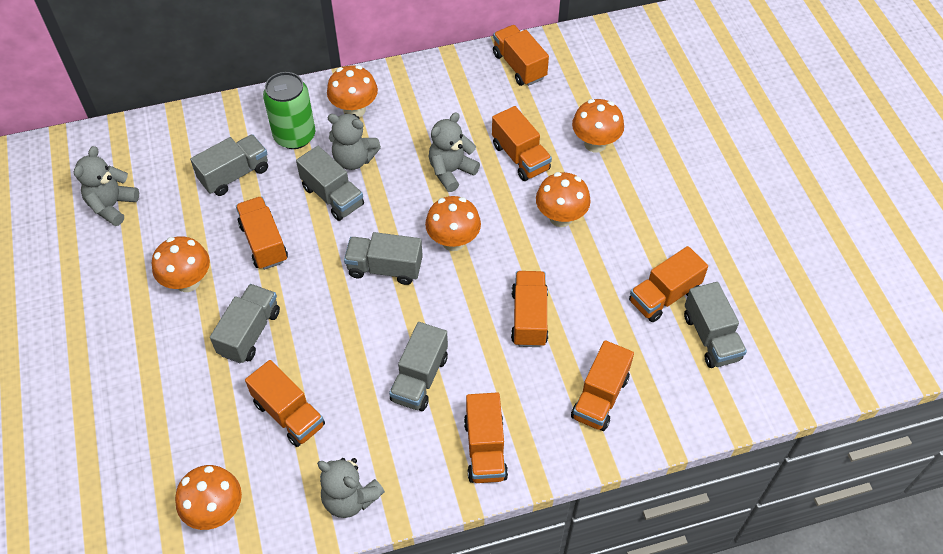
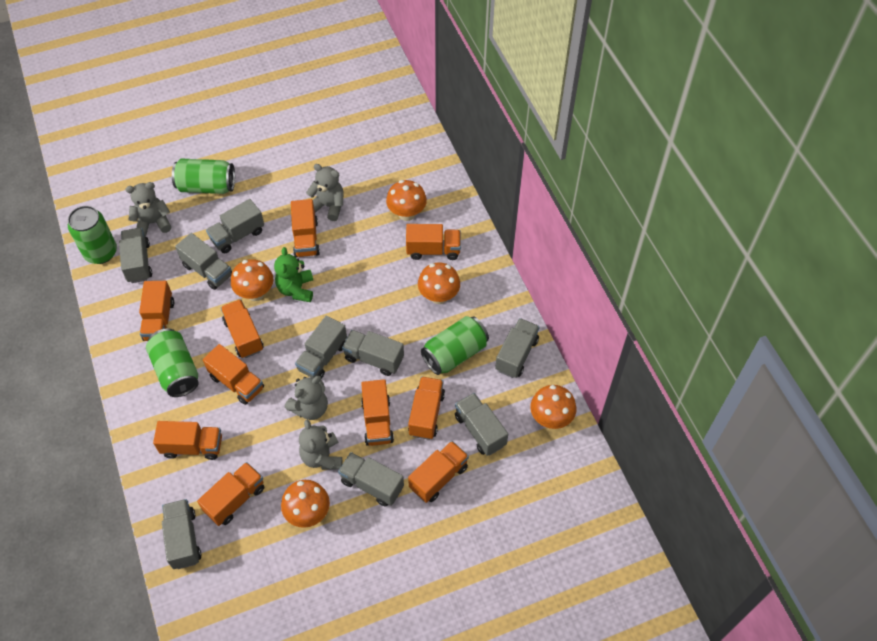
green can: [263,72,315,149] = 1 -> [68,206,117,264] [146,328,199,397] [172,159,235,194] [421,316,489,375] = 4
green teddy bear: none = 0 -> [274,247,313,302] = 1
grey truck: [190,134,268,196] [210,284,280,363] [296,146,364,221] [344,232,423,285] [389,322,448,411] [684,282,747,368] = 6 -> [119,228,152,283] [162,499,201,569] [175,233,232,290] [206,199,264,253] [295,316,347,379] [338,452,404,507] [342,330,404,376] [455,393,508,456] [495,318,540,378] = 9
orange mushroom: [152,236,210,292] [175,465,242,530] [327,65,378,117] [425,196,481,251] [536,172,591,227] [572,99,624,152] = 6 -> [231,259,273,301] [281,480,330,528] [386,180,427,221] [418,263,460,304] [530,385,576,429] = 5
orange truck: [236,196,288,270] [245,360,325,447] [464,392,508,483] [492,106,552,181] [493,25,549,86] [511,271,548,347] [571,340,634,431] [629,246,708,322] = 8 -> [139,281,174,341] [153,421,222,460] [197,462,264,526] [203,344,264,405] [221,299,264,358] [291,199,320,257] [361,379,394,446] [406,224,461,260] [408,377,445,440] [408,441,469,503] = 10

